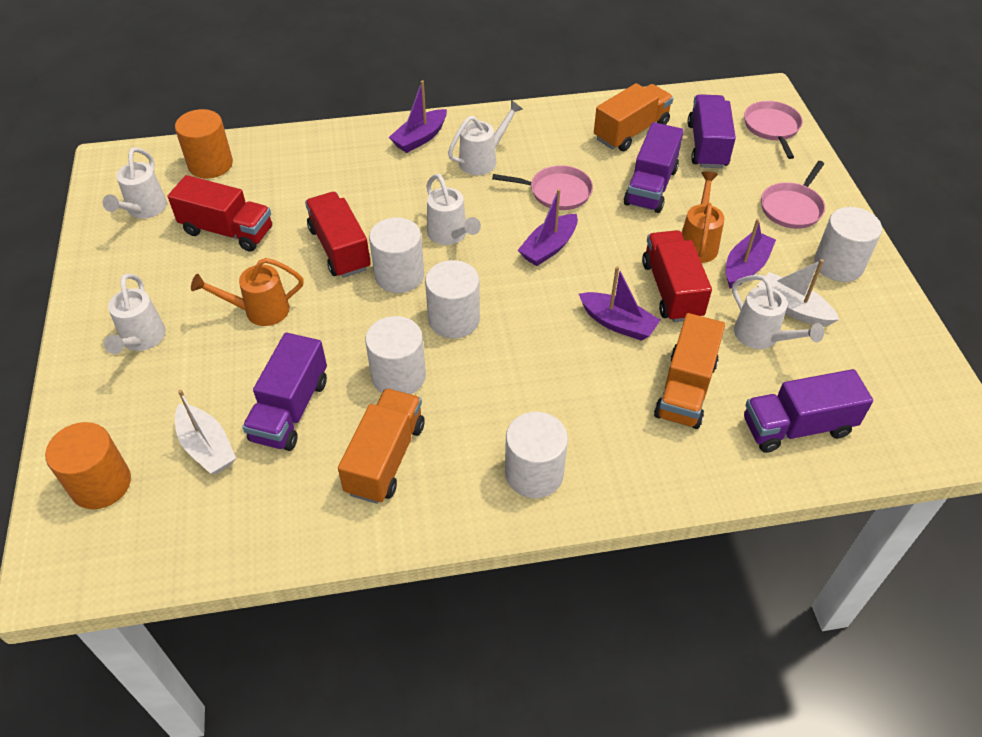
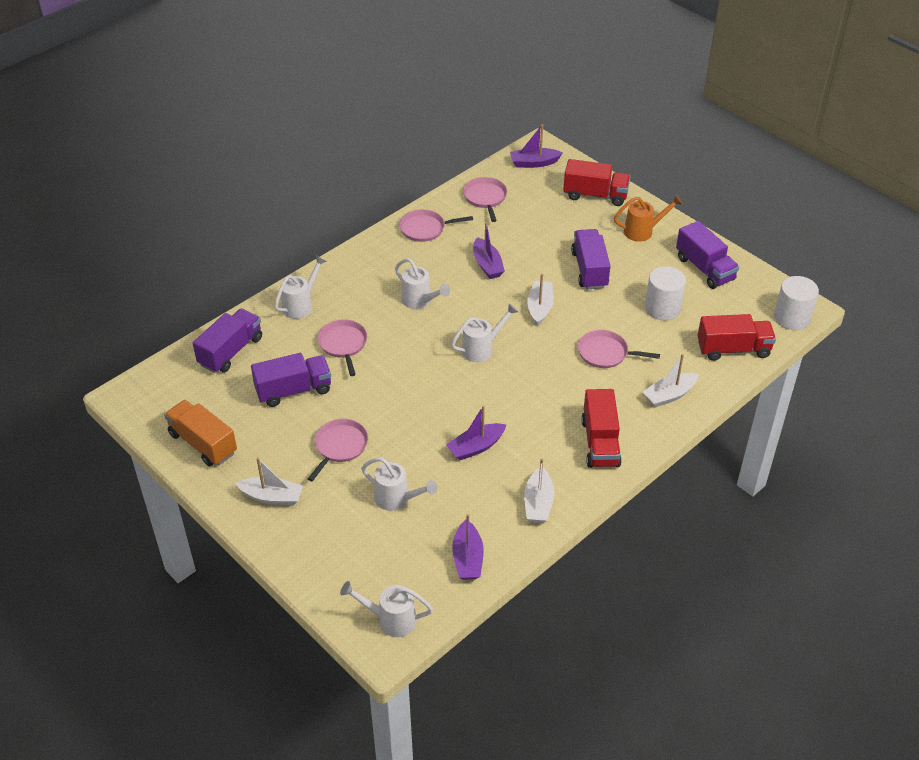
orange cylinder: [45,422,131,509] [175,109,233,178] = 2 -> none = 0
orange truck: [338,388,424,504] [594,83,673,151] [654,313,725,429] = 3 -> [164,400,237,466] = 1
orange watering can: [191,258,304,326] [682,171,725,263] = 2 -> [614,195,683,242] = 1
pink pan: [492,165,593,210] [744,101,803,159] [761,161,825,229] = 3 -> [308,419,368,482] [317,319,367,376] [399,209,473,242] [463,177,507,222] [578,330,660,368] = 5
white boat: [175,390,236,474] [757,259,839,327] = 2 -> [235,457,303,505] [524,459,554,523] [527,273,554,326] [643,354,699,407] = 4
white cylinder: [365,316,426,394] [369,217,424,293] [425,260,480,339] [505,412,568,498] [814,207,882,282] = 5 -> [645,266,686,320] [774,276,819,330] = 2

